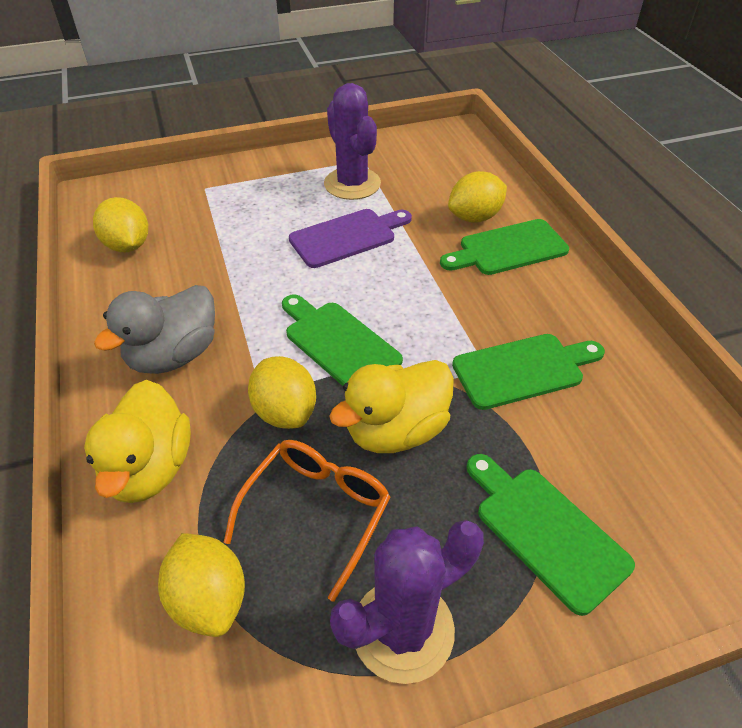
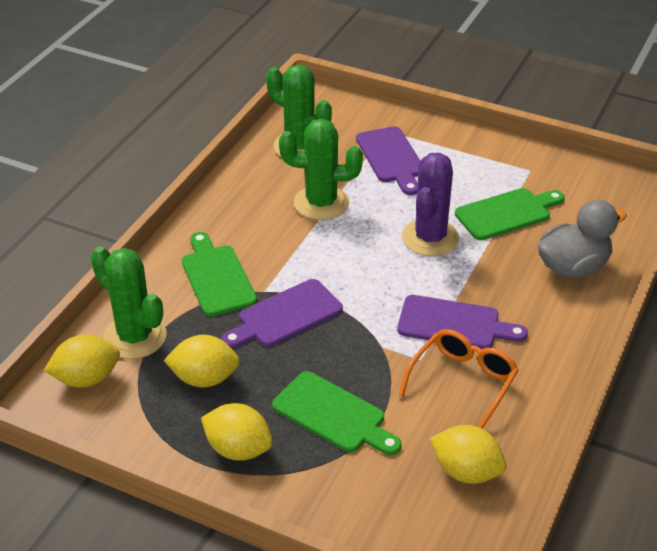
green cactus: none = 0 -> [91,246,167,359] [266,64,332,157] [279,119,363,220] = 3
green cutting board: [282,294,403,386] [440,219,569,275] [452,334,605,410] [466,454,635,616] = 4 -> [182,232,257,317] [272,371,401,455] [455,188,564,240] = 3
purple cactus: [324,83,381,200] [330,520,484,684] = 2 -> [402,153,459,256] = 1
purple cutting board: [289,209,412,268] = 1 -> [222,279,343,348] [356,126,420,195] [397,295,528,349] = 3
yellow duck: [84,380,191,503] [329,360,454,453] = 2 -> none = 0

